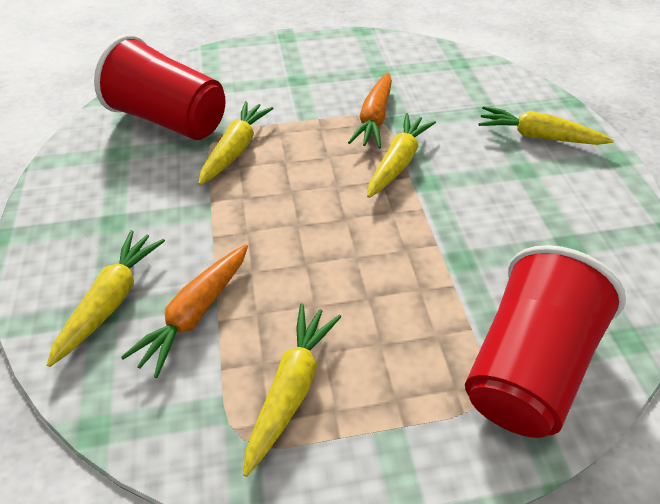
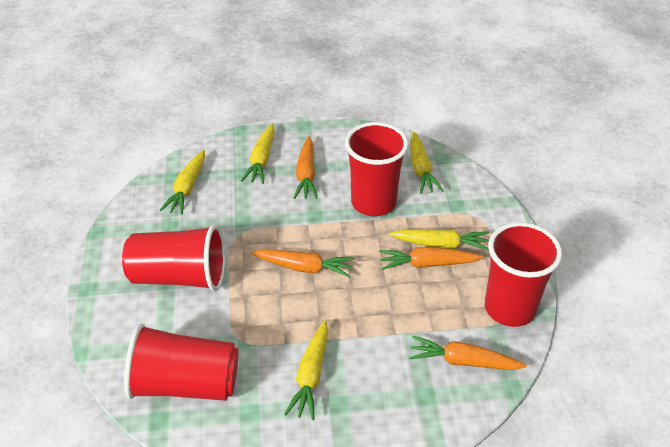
orange carrot: [121,244,248,378] [348,73,392,148] = 2 -> [251,249,355,278] [294,136,318,199] [379,247,483,270] [409,336,527,370] = 4
red cup: [94,34,226,140] [465,245,626,438] = 2 -> [122,224,225,291] [124,323,239,401] [345,122,409,216] [485,222,562,327] = 4

